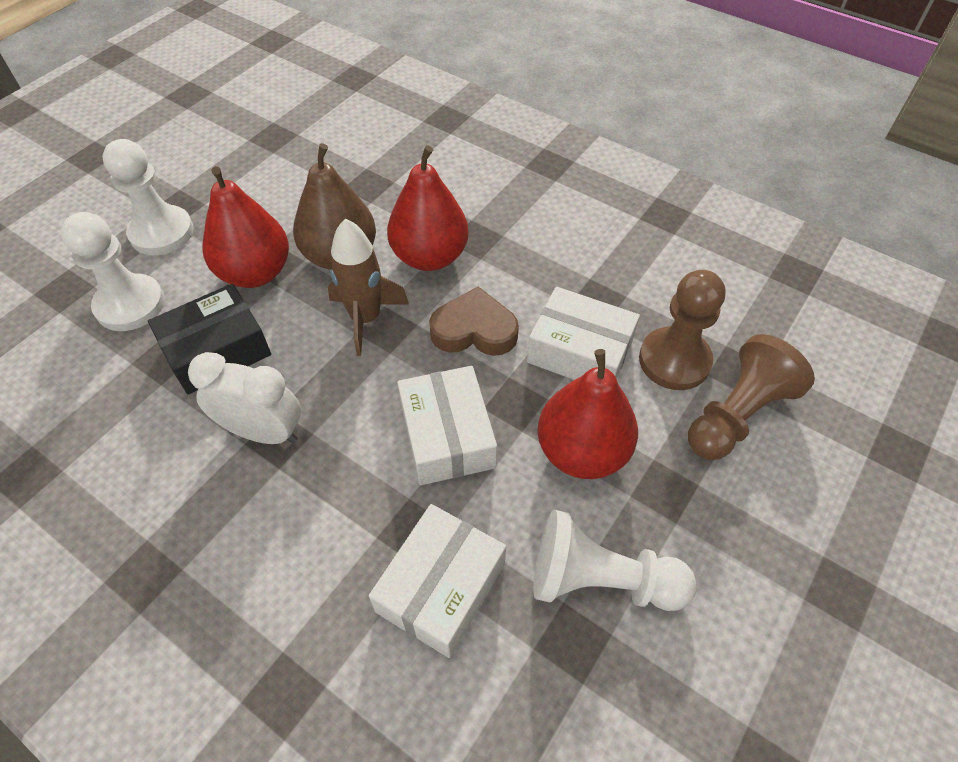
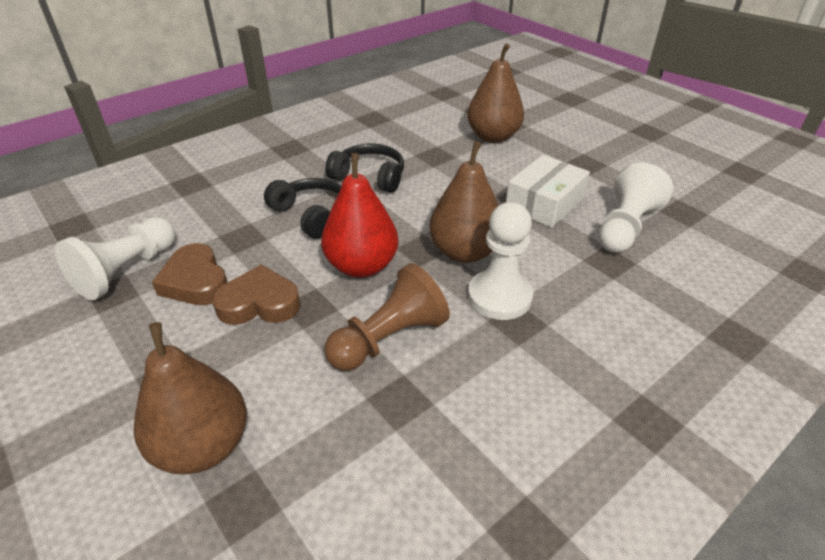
black box: [148,284,271,395] = 1 -> none = 0
black headphones: none = 0 -> [264,178,341,239] [325,144,404,193] = 2
brown heart: [429,286,519,356] = 1 -> [152,243,228,305] [212,265,301,325] = 2
brown pawn: [639,270,725,390] [688,334,815,460] = 2 -> [325,263,450,371] = 1
brown pear: [293,143,376,270] = 1 -> [134,322,247,474] [429,141,498,263] [467,43,524,143] = 3
brown rocket: [328,219,409,356] = 1 -> none = 0
red pear: [202,166,289,288] [387,145,469,271] [537,349,638,479] = 3 -> [321,153,398,278] = 1
white box: [369,504,506,658] [397,366,497,485] [527,287,640,380] = 3 -> [506,155,590,228] = 1
white clock: [188,352,301,444] = 1 -> none = 0

